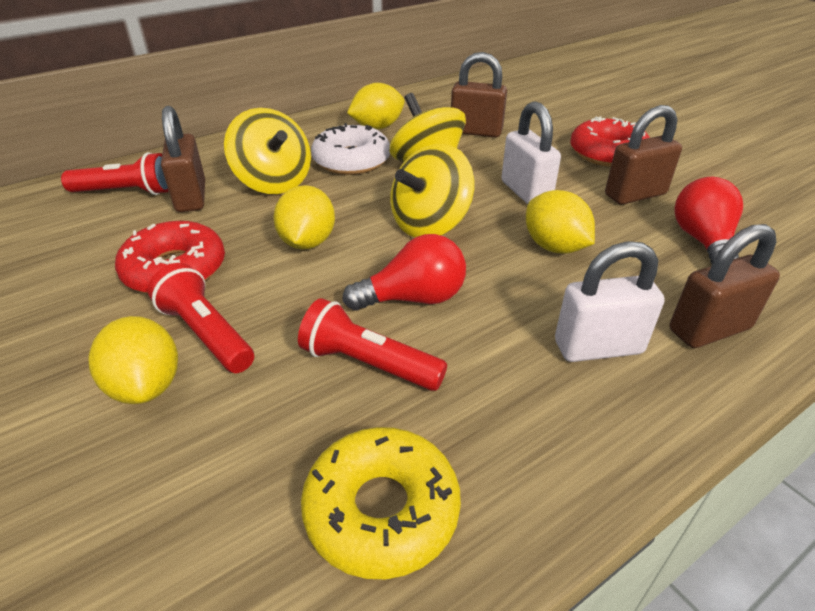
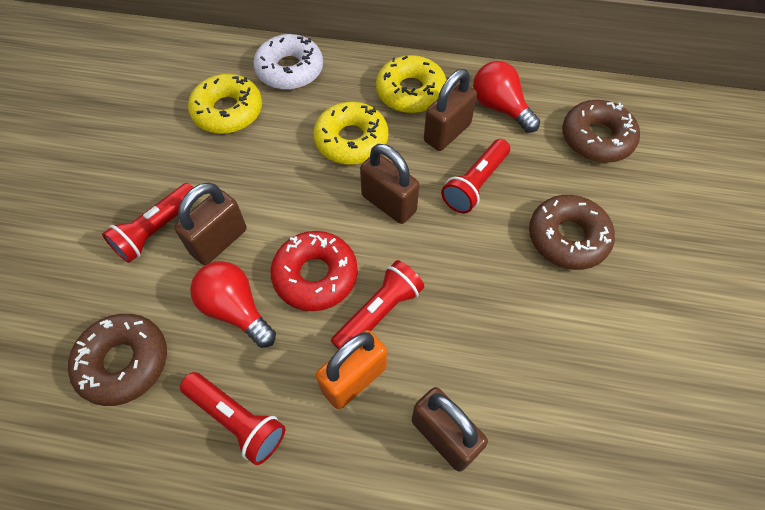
brown donut: none = 0 -> [68,314,167,406] [529,195,615,270] [562,100,640,163] = 3
orange padlock: none = 0 -> [316,330,387,409] = 1
red donut: [115,221,225,293] [570,116,650,167] = 2 -> [271,231,358,311] = 1
red flashlight: [61,152,169,195] [148,263,254,373] [298,298,447,391] = 3 -> [102,183,198,263] [180,372,285,465] [331,260,424,349] [441,139,510,214] = 4
white padlock: [502,102,561,204] [555,241,665,362] = 2 -> none = 0
yellow donut: [301,427,461,579] = 1 -> [188,74,262,134] [313,102,389,165] [376,55,446,113] = 3
yellow lemon: [89,316,178,404] [273,185,335,249] [347,83,405,129] [526,190,595,254] = 4 -> none = 0
yellow spinning top: [224,108,311,194] [390,93,466,162] [390,144,474,238] = 3 -> none = 0

